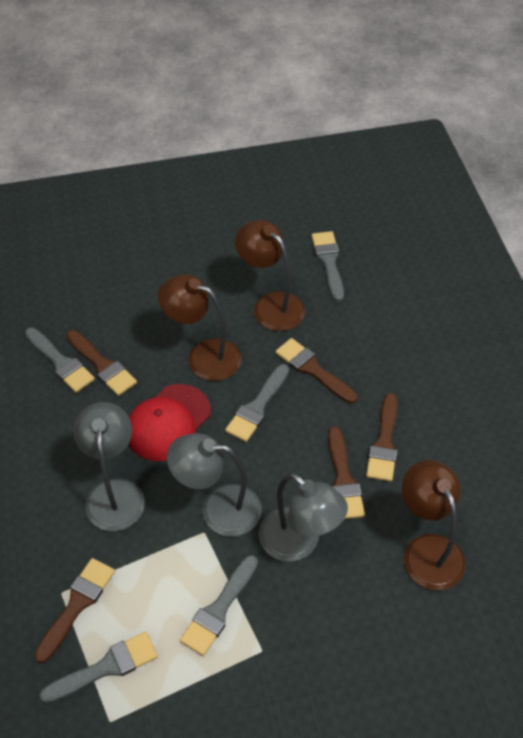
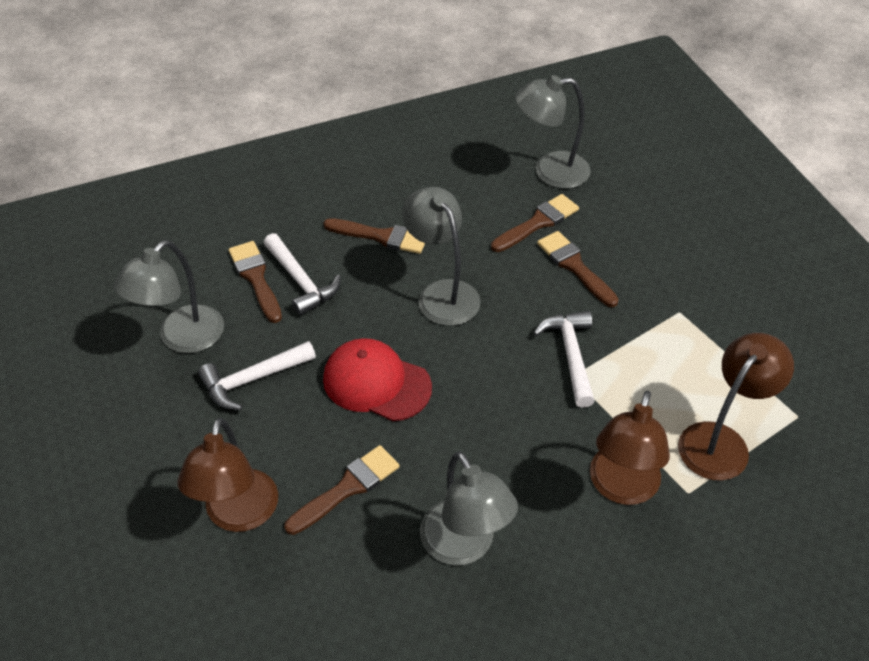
grey brush: [25,328,95,393] [39,632,158,703] [180,555,258,656] [225,364,289,442] [312,231,344,302] = 5 -> none = 0
grey lamp: [74,402,145,531] [167,433,262,537] [259,473,348,562] = 3 -> [114,240,224,353] [402,187,481,326] [420,451,518,565] [515,75,591,189] = 4
white hammer: none = 0 -> [198,341,316,410] [263,233,341,316] [534,311,595,408] = 3

